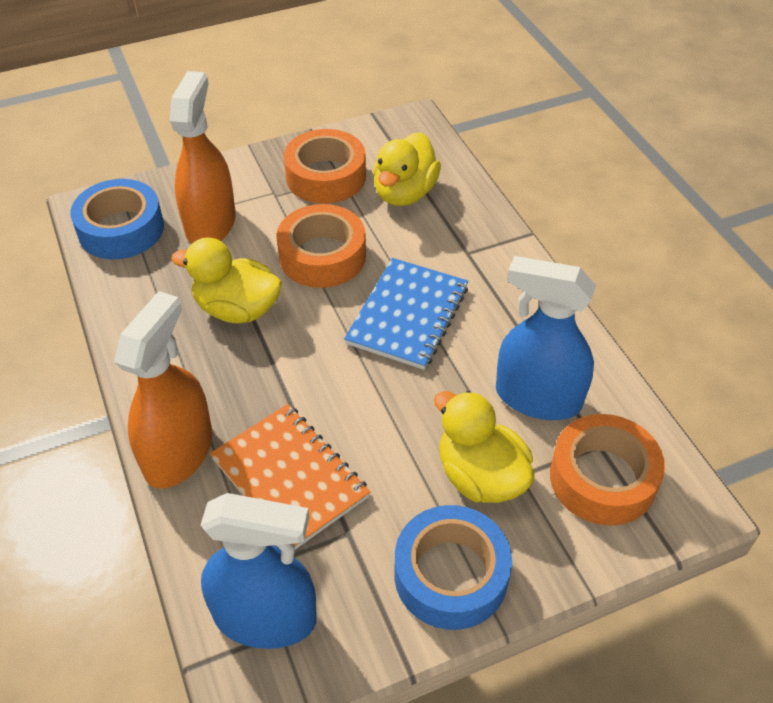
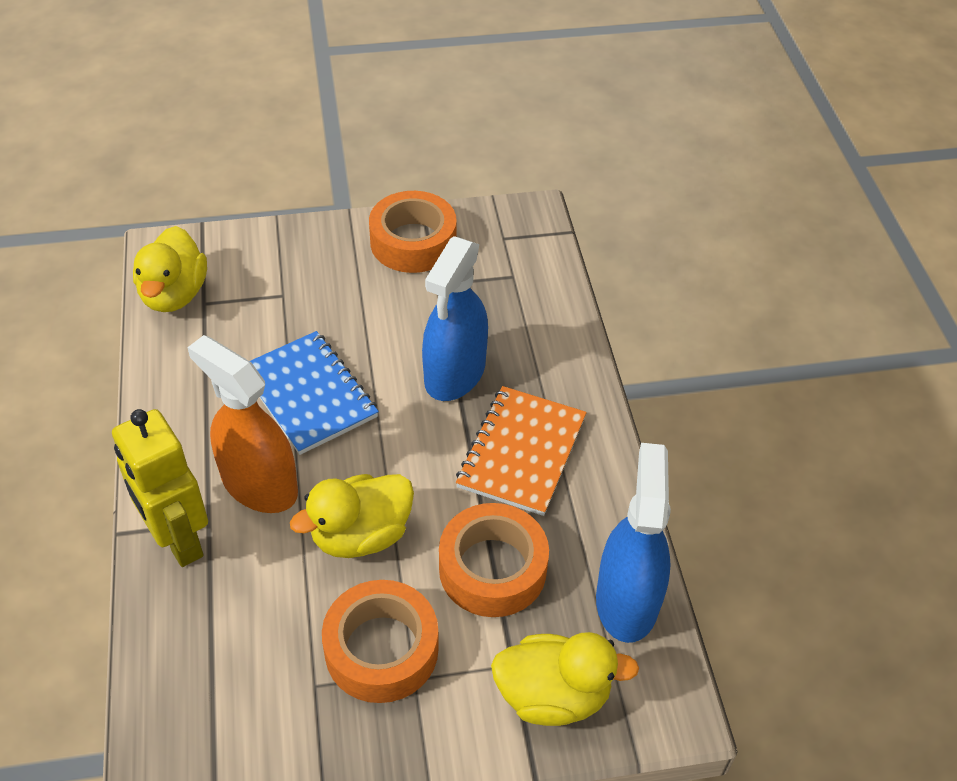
blue tape: [70,179,164,259] [394,505,512,630] = 2 -> none = 0
orange spray bottle: [114,291,213,489] [170,71,236,244] = 2 -> [187,335,298,513] = 1
yellow robot: none = 0 -> [112,409,208,567] = 1

